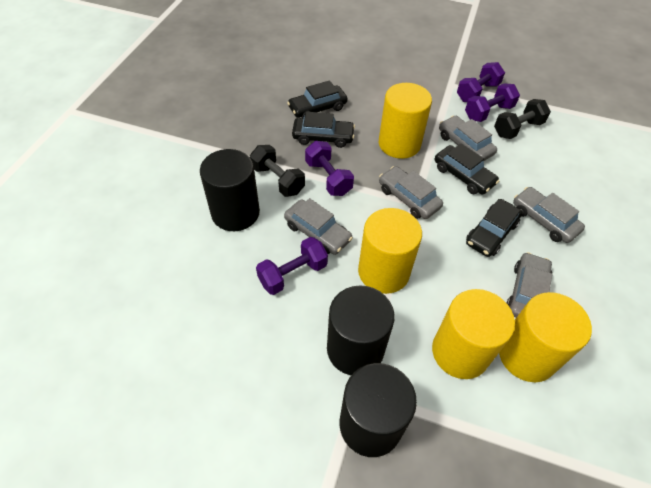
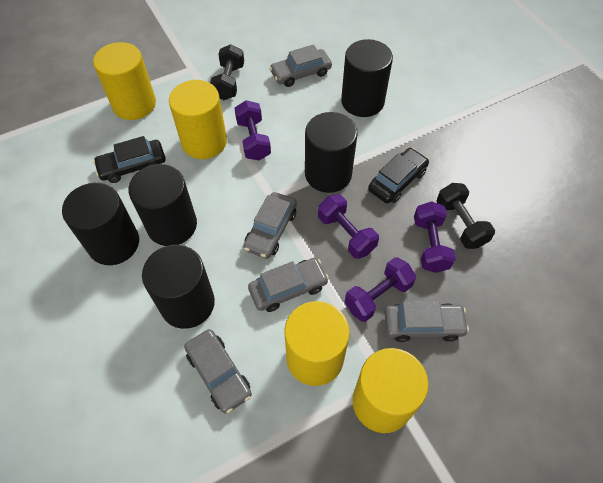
black car: [287,80,348,118] [292,112,355,148] [435,144,499,194] [466,199,522,257] = 4 -> [93,136,166,183] [368,148,429,204] = 2
black cylinder: [200,149,260,231] [327,285,395,375] [340,363,417,457] = 3 -> [62,183,139,265] [129,164,197,246] [142,245,215,329] [305,112,358,193] [341,39,393,117] = 5

